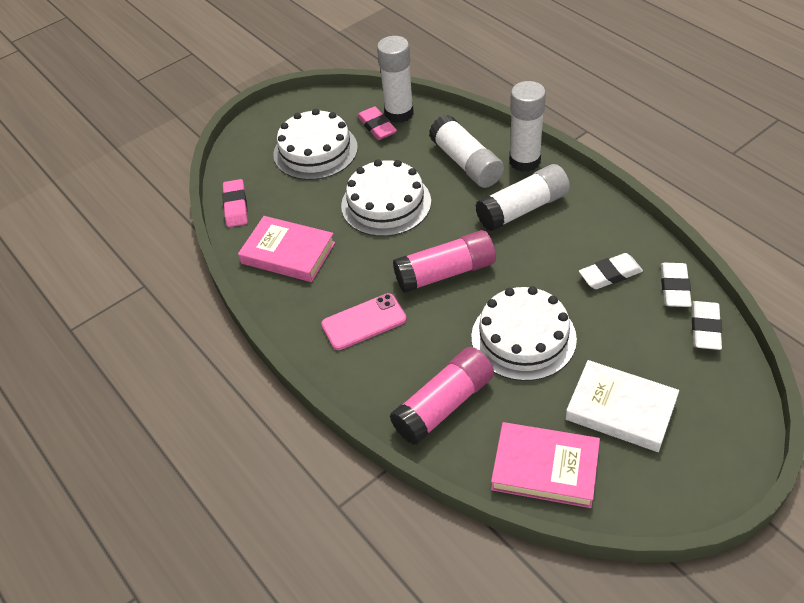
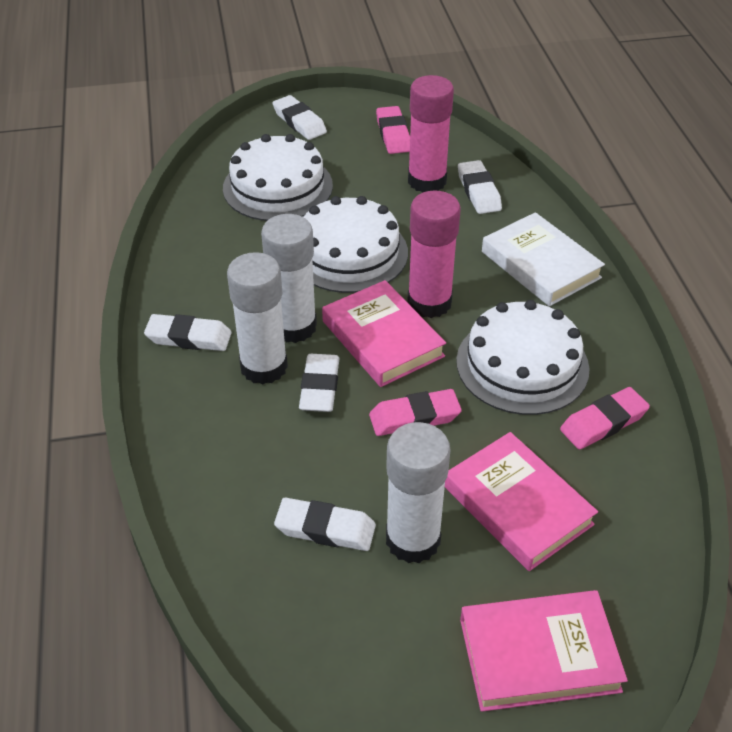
pink book: [238,216,335,282] [491,422,600,508] = 2 -> [322,280,446,387] [445,432,598,571] [460,590,628,712] = 3
pink eraser: [222,179,248,227] [357,107,397,140] = 2 -> [369,389,462,436] [376,106,410,154] [560,387,650,449] = 3
pink phone: [321,293,407,350] = 1 -> none = 0
white eraser: [579,253,643,289] [661,263,692,307] [692,301,722,350] = 3 -> [144,314,231,351] [273,95,327,140] [274,498,376,551] [299,354,339,412] [458,160,502,214] = 5
white glue stick: [377,36,414,123] [429,115,504,188] [475,164,570,231] [509,81,546,172] = 4 -> [227,252,288,385] [261,214,317,343] [386,422,451,563] = 3

